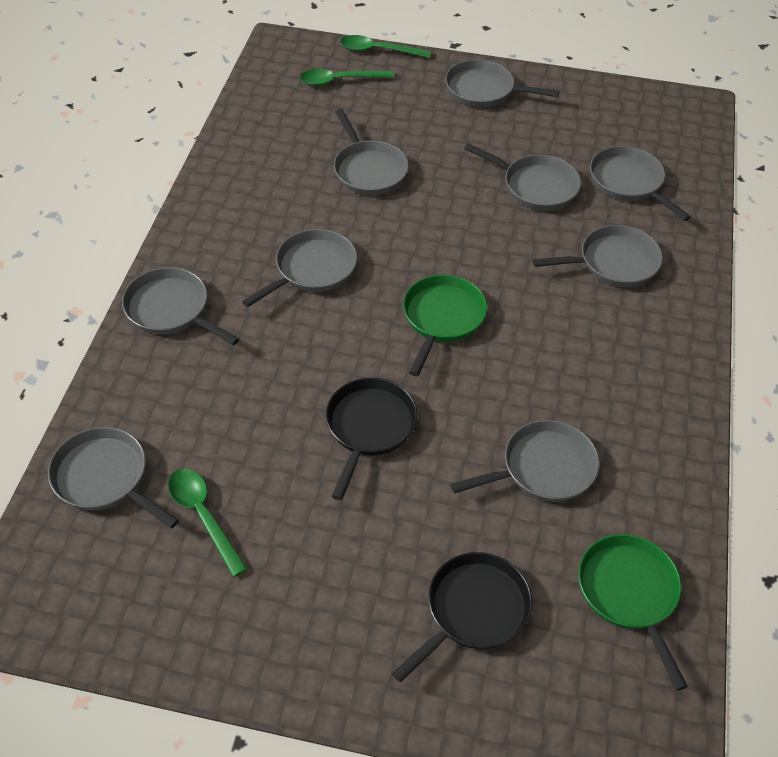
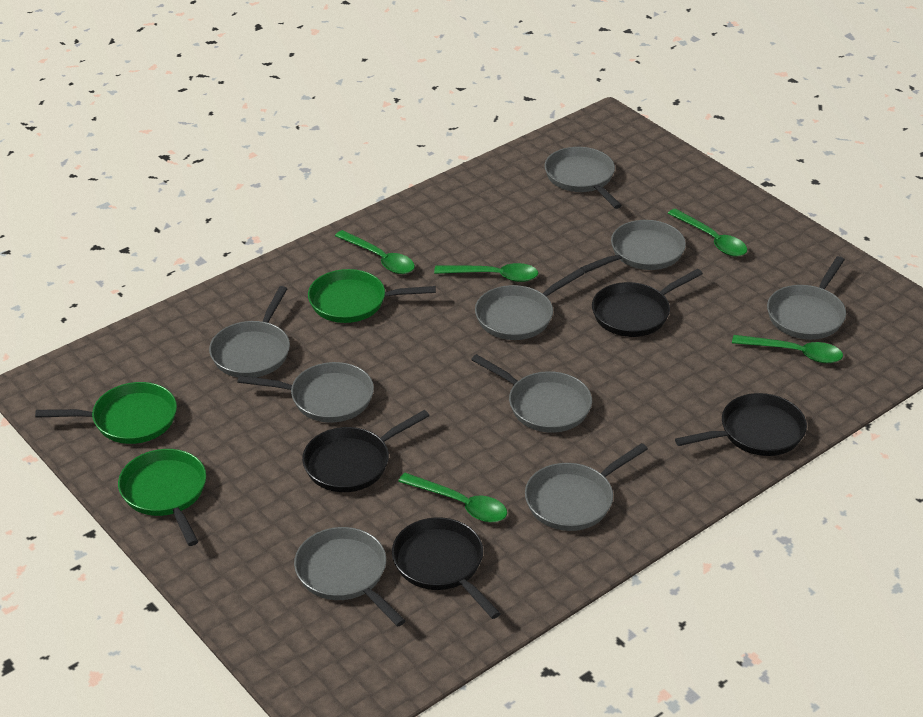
black pan: [326,378,418,500] [392,552,533,682] = 2 -> [302,410,430,492] [392,517,501,619] [592,269,703,337] [675,393,807,456] = 4
green pan: [403,275,487,376] [578,534,688,691] = 2 -> [35,382,177,444] [118,449,206,546] [308,269,436,323] = 3
green spoon: [168,469,248,577] [300,69,394,86] [340,35,431,58] = 3 -> [335,230,415,274] [398,473,507,522] [434,263,538,282] [668,208,747,256] [732,335,843,363] = 5

